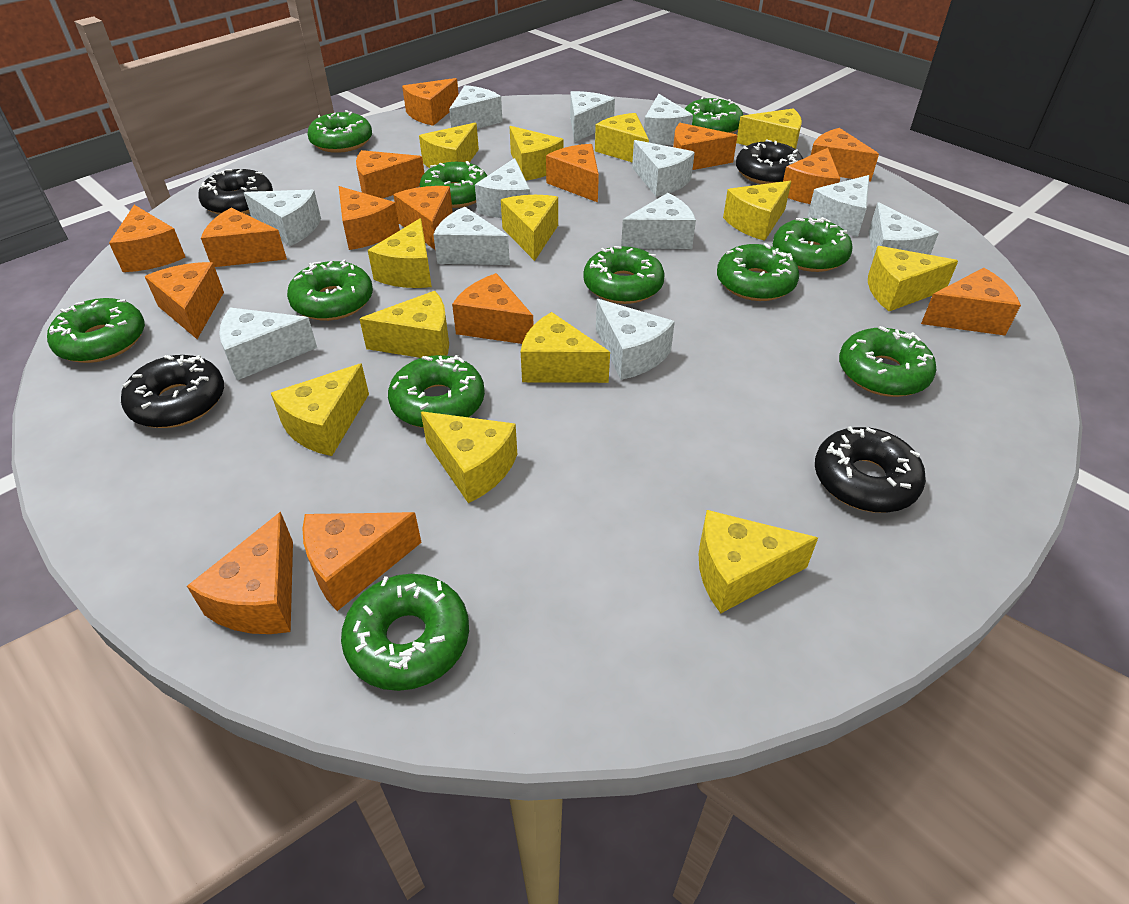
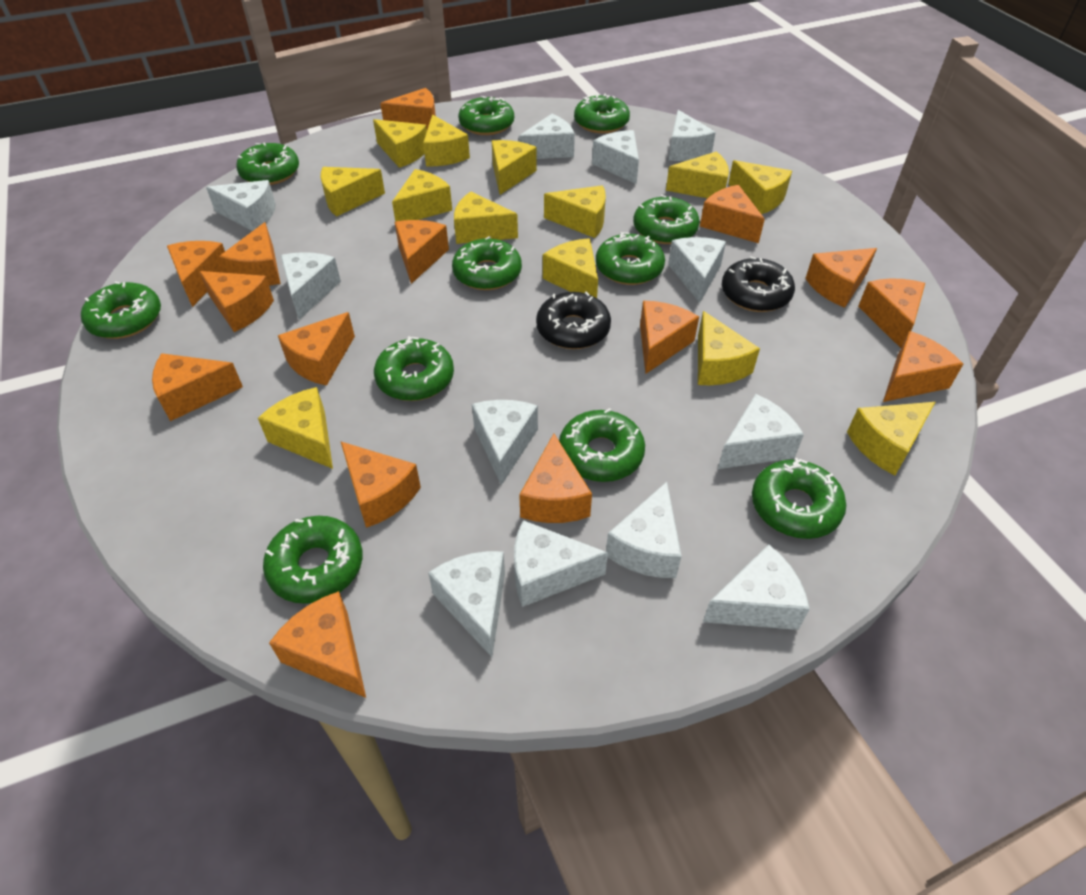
black donut: [121,355,224,428] [198,169,273,215] [736,139,803,184] [815,426,926,513] = 4 -> [536,292,611,349] [722,256,795,312] = 2

